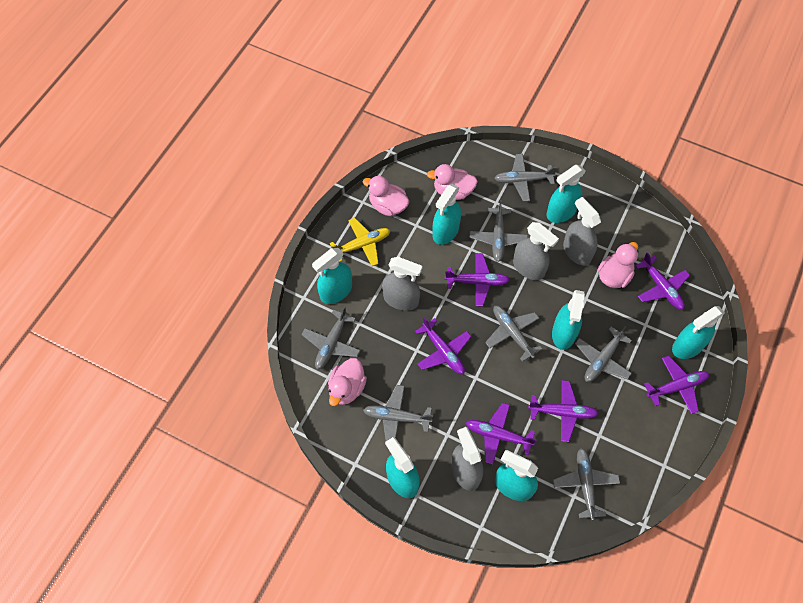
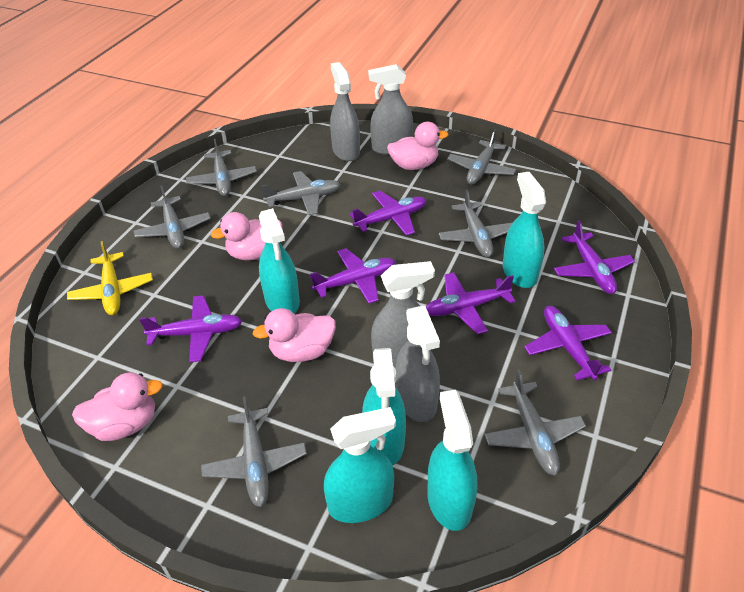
turquoise spray bottle: [312,248,352,304] [385,437,420,498] [433,184,461,245] [495,450,538,501] [546,165,586,223] [552,290,585,350] [672,306,725,359] = 7 -> [259,208,300,313] [324,407,396,523] [362,348,406,466] [427,390,478,531] [503,172,546,288] = 5

